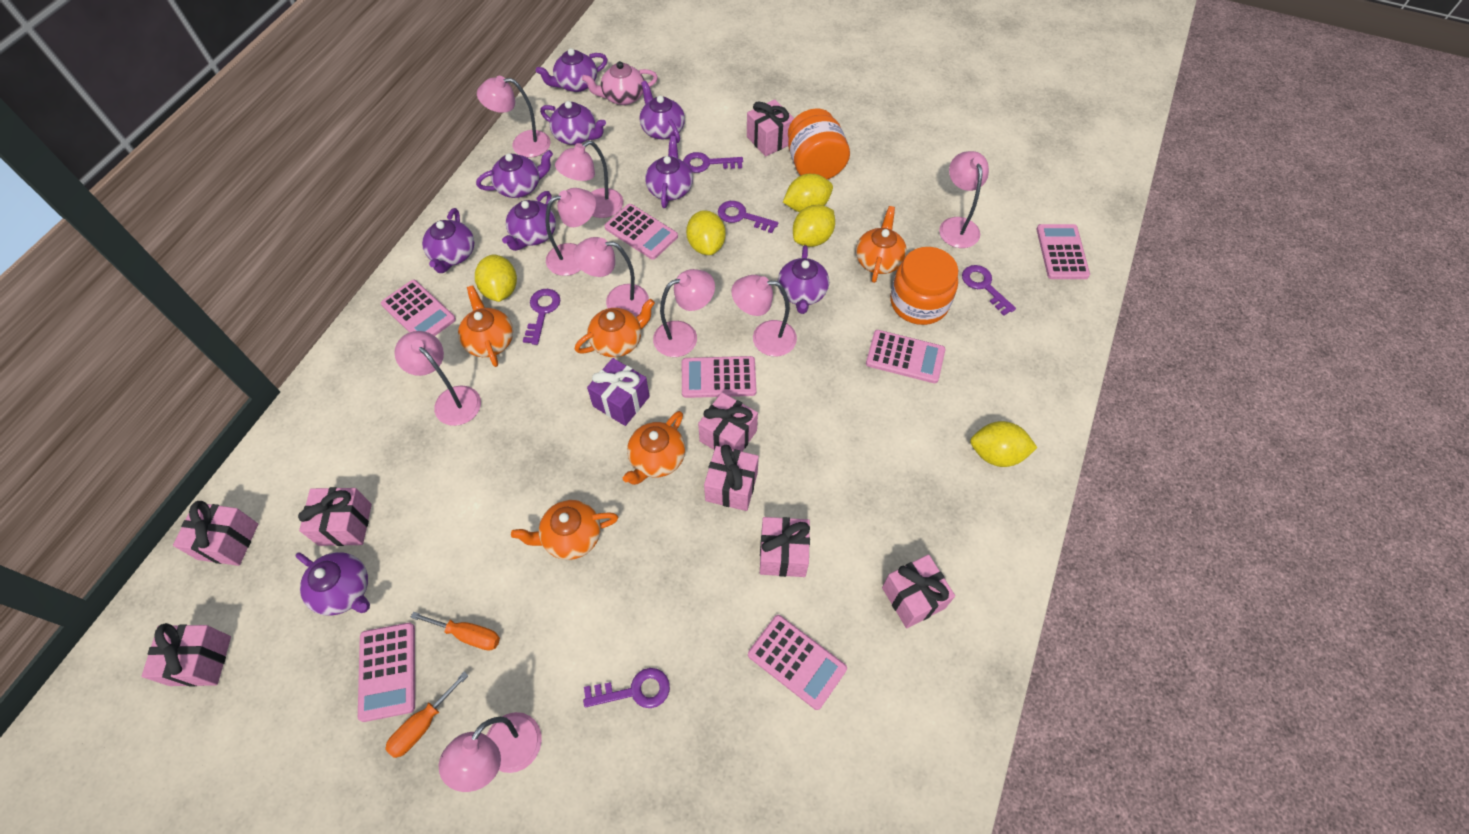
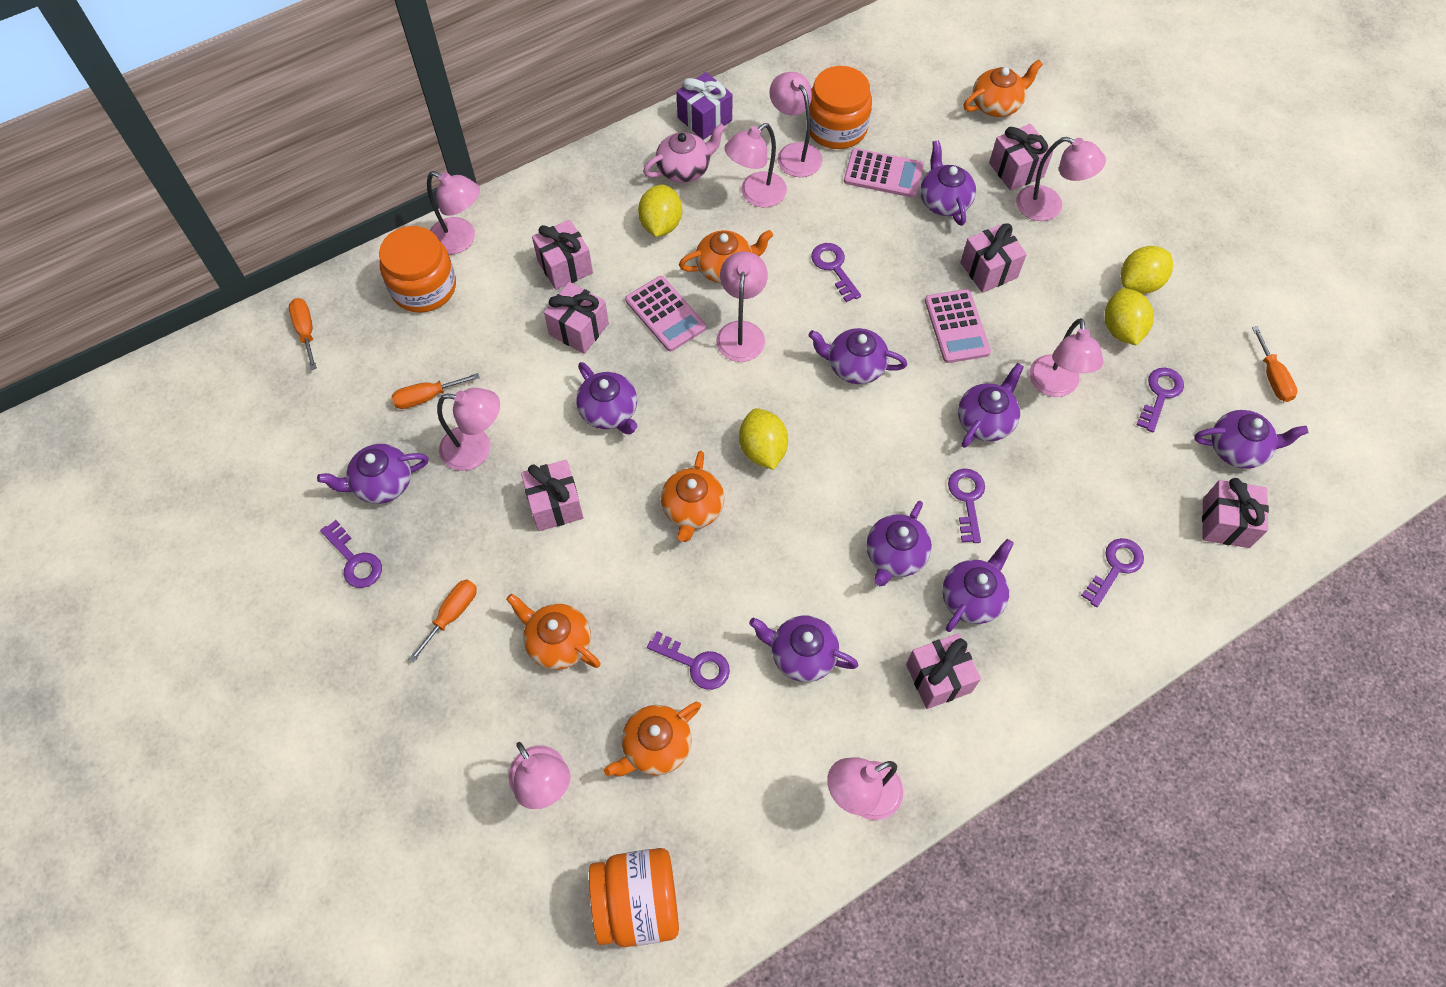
orange jar: [788,108,850,179] [890,247,958,325] = 2 -> [379,226,456,313] [589,848,679,947] [809,66,872,149] = 3
orange screwdriver: [385,671,469,758] [410,612,500,651] = 2 -> [289,298,317,370] [391,373,480,409] [409,579,477,662] [1252,326,1297,402] = 4
pink calculator: [358,623,415,722] [381,280,456,336] [604,204,678,260] [682,356,757,398] [748,615,847,710] [866,330,946,383] [1036,224,1090,279] = 7 -> [625,276,706,352] [844,148,924,198] [925,289,991,363] = 3
pink gift: [141,623,231,687] [173,501,258,566] [298,487,372,546] [698,393,758,452] [704,445,759,511] [747,99,794,157] [760,517,810,577] [882,554,955,628] = 8 -> [521,460,583,531] [532,220,593,290] [544,282,609,354] [906,633,981,709] [960,223,1027,293] [989,124,1053,191] [1202,478,1269,548] = 7
purple key: [523,289,560,345] [583,668,670,708] [683,152,743,173] [718,201,779,233] [962,265,1016,316] = 5 -> [320,520,382,588] [647,631,730,690] [811,243,861,302] [948,469,985,543] [1081,538,1144,607] [1137,368,1184,433] = 6
yellow lemon: [475,254,517,302] [686,210,726,255] [783,174,833,212] [793,205,835,247] [970,421,1038,467] = 5 -> [638,185,682,237] [739,408,788,470] [1105,288,1154,346] [1121,246,1173,294] = 4

